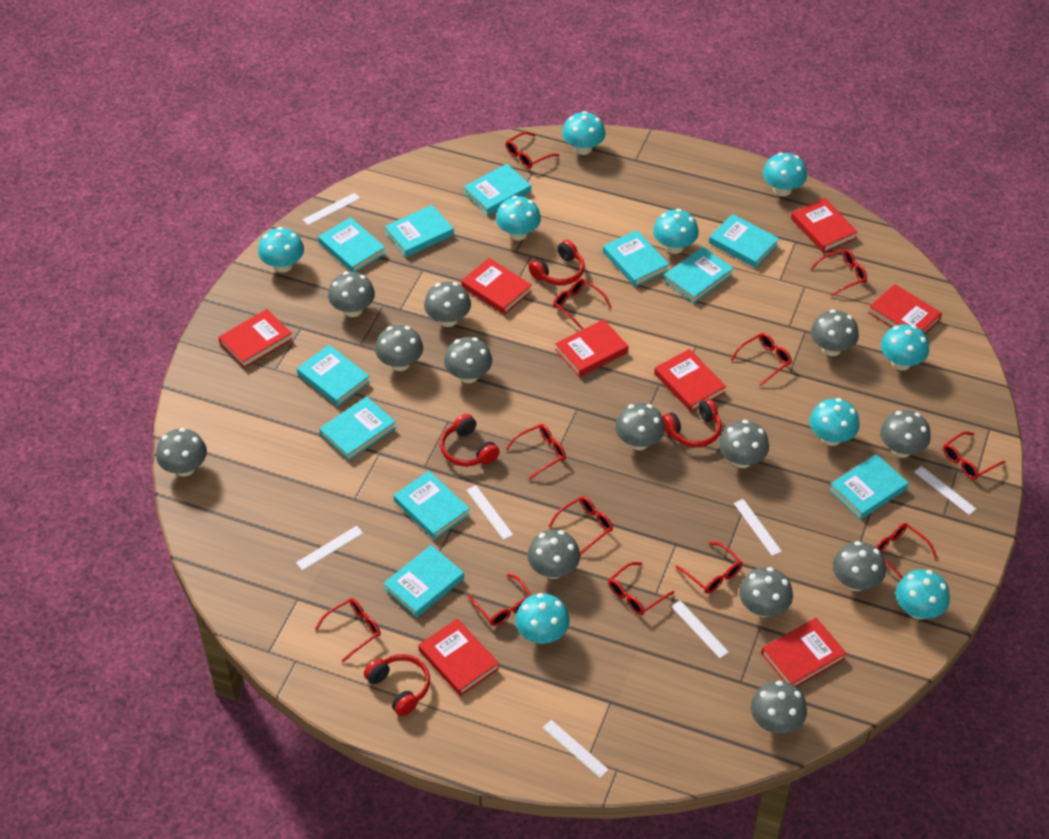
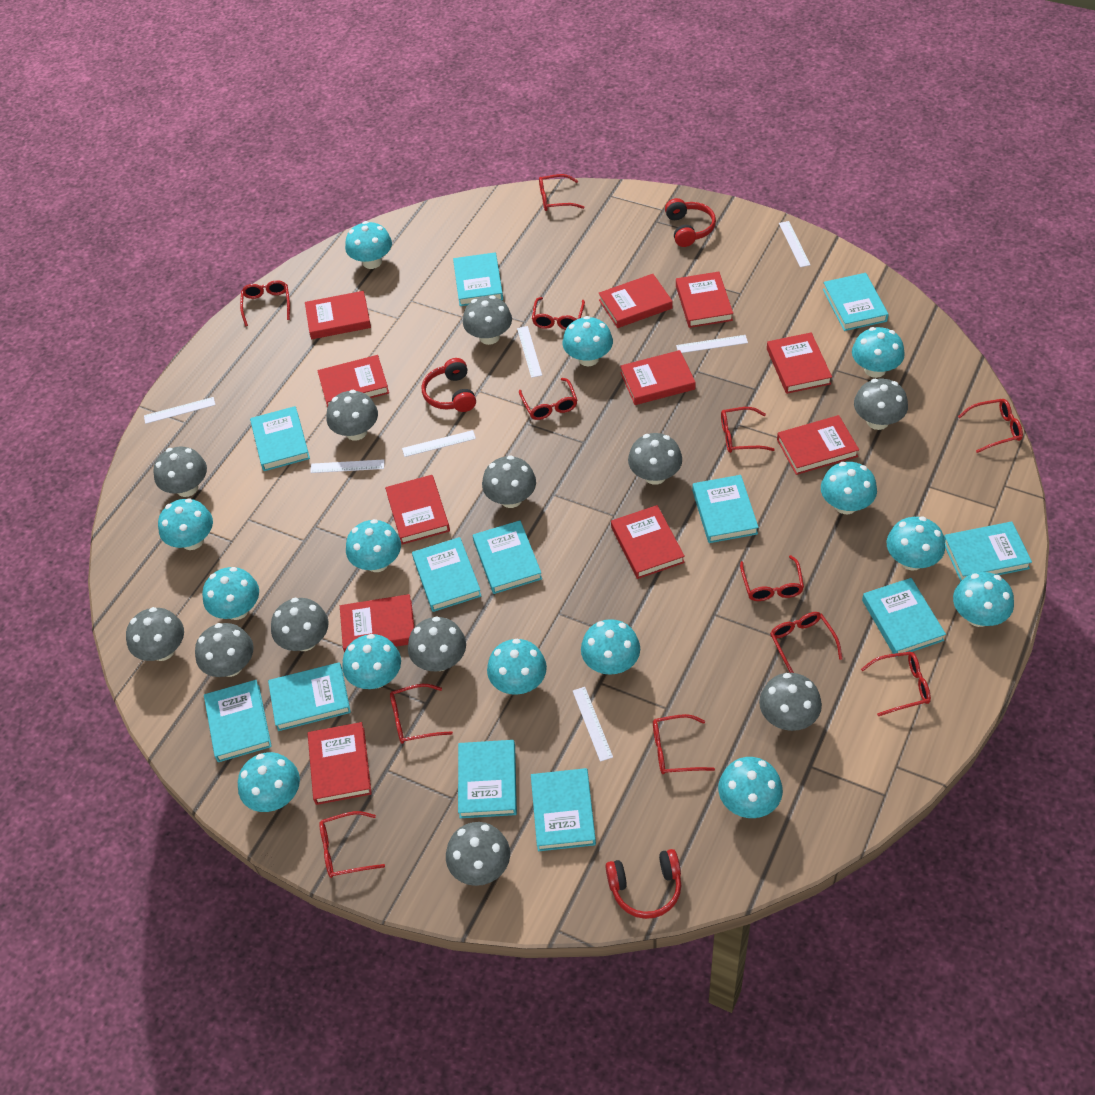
grey mushroom: [156,428,207,477] [328,271,375,317] [375,325,423,371] [424,282,471,327] [444,337,492,384] [527,530,580,579] [615,403,665,450] [719,420,769,468] [739,567,793,617] [751,681,807,734] [811,309,859,356] [833,541,886,591] [880,410,931,458] = 13 -> [126,607,184,661] [153,447,207,497] [195,623,254,677] [271,598,329,651] [326,390,378,441] [408,616,466,671] [446,822,510,886] [463,295,512,345] [482,455,536,508] [628,433,682,485] [759,673,822,731] [854,378,908,430] = 12
red book: [218,309,293,368] [418,618,499,696] [461,258,532,315] [555,319,629,377] [654,349,726,412] [761,618,847,687] [791,198,858,253] [868,284,942,334] = 8 -> [305,291,371,339] [308,722,372,805] [317,355,389,408] [340,594,414,652] [385,475,450,545] [599,274,673,328] [611,505,685,579] [620,350,696,405] [676,271,733,328] [767,332,832,394] [777,415,859,475] = 11
red headphones: [364,654,430,716] [440,414,500,466] [528,240,585,285] [662,399,722,447] = 4 -> [422,358,476,412] [605,849,681,919] [665,198,716,247] = 3
turquoise book: [297,345,370,406] [318,217,386,272] [320,397,396,461] [383,545,464,618] [385,205,454,257] [394,471,470,540] [464,164,531,215] [603,230,670,287] [663,247,734,303] [709,214,779,268] [829,454,909,519] = 11 -> [204,680,272,762] [250,406,310,471] [268,662,351,731] [412,537,482,612] [453,252,503,306] [458,740,517,818] [473,520,542,594] [531,768,596,851] [692,475,759,543] [823,273,889,331] [862,578,946,657] [944,522,1032,581] = 12
turquoise mushroom: [258,227,304,273] [496,196,541,241] [515,593,569,644] [562,111,605,155] [653,209,699,254] [763,152,807,196] [810,398,859,446] [881,324,929,370] [896,570,950,619] = 9 -> [158,498,213,550] [202,567,259,620] [238,752,300,812] [342,634,401,689] [345,221,392,269] [346,519,401,572] [487,639,547,695] [562,316,613,366] [581,619,640,675] [718,757,783,818] [821,462,877,514] [852,327,905,378] [886,517,945,571] [953,572,1014,627] = 14

